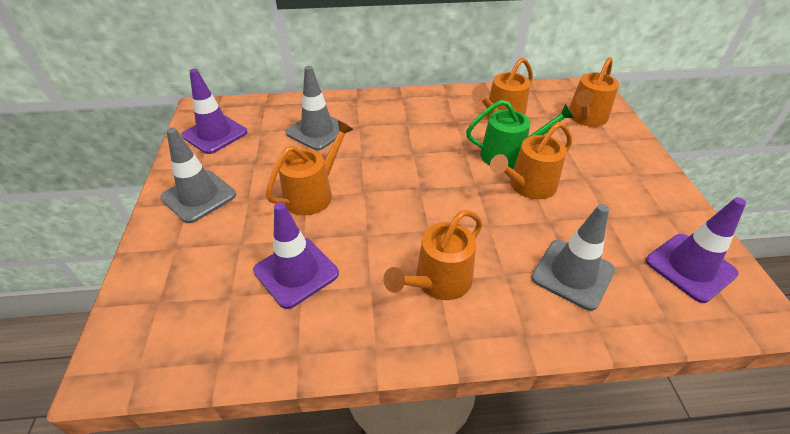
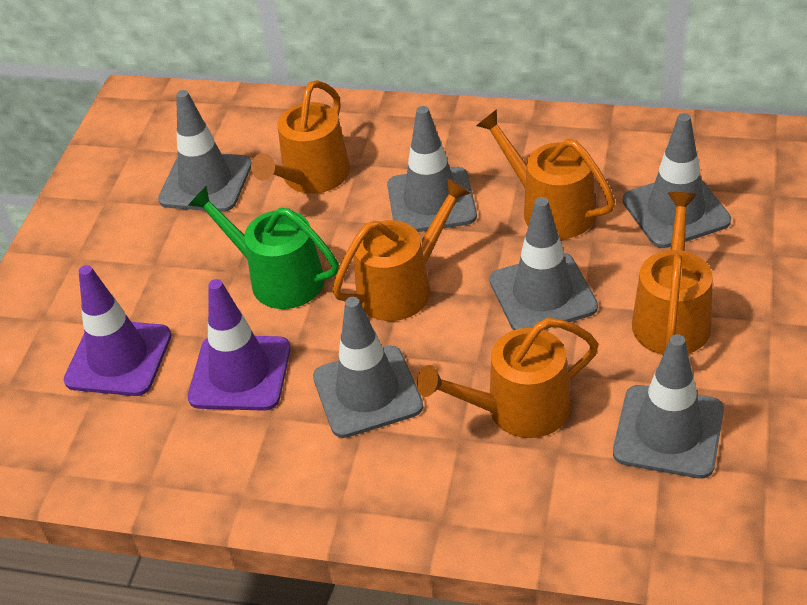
grey traffic cone: [160,128,236,223] [285,66,349,150] [531,204,615,311] = 3 -> [158,90,252,212] [313,297,423,438] [387,106,477,232] [489,197,598,330] [613,334,724,479] [623,113,731,248] = 6
purple traffic cone: [182,69,247,154] [253,202,339,309] [646,197,746,303] = 3 -> [64,265,172,396] [188,279,291,411] = 2

